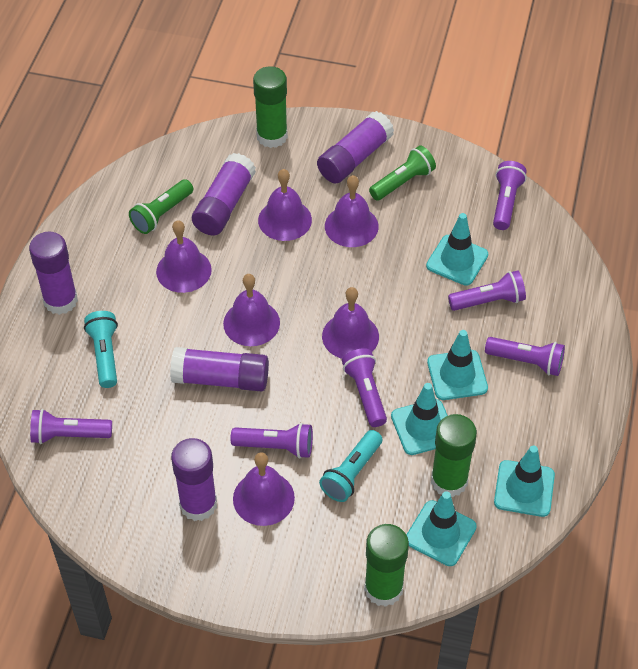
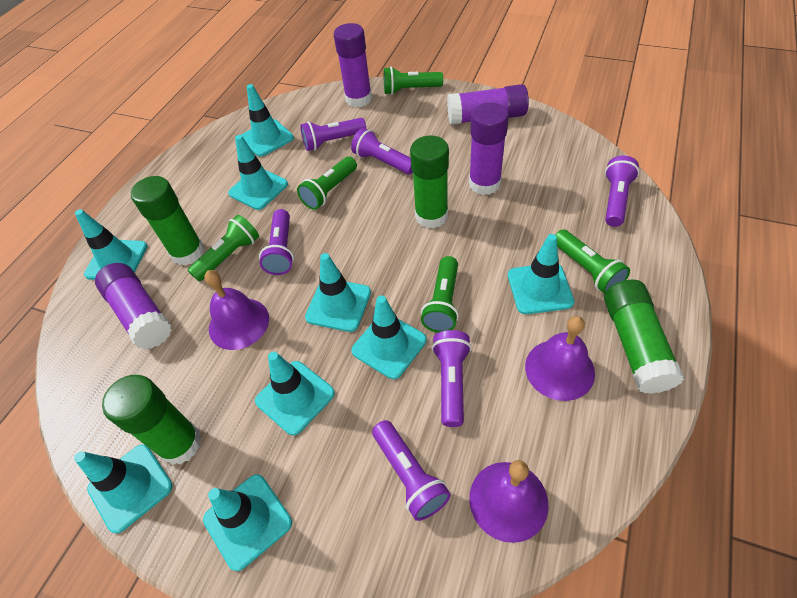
green flashlight: [129,179,193,234] [369,145,436,201] = 2 -> [188,214,259,282] [297,156,357,210] [384,67,443,95] [421,256,459,333] [555,229,630,294] = 5
green glue stick: [253,66,288,148] [364,524,409,607] [431,414,477,497] = 3 -> [102,375,202,465] [131,176,204,266] [410,135,449,228] [604,280,684,394] = 4
purple bell: [156,220,212,293] [223,274,280,346] [233,452,295,526] [258,169,312,241] [322,287,379,359] [325,175,379,247] = 6 -> [204,270,269,350] [469,460,549,543] [525,316,595,401] = 3
purple glue stick: [29,232,78,315] [170,347,269,392] [171,438,217,521] [192,153,256,236] [317,111,394,183] = 5 -> [95,263,172,350] [334,23,372,108] [447,84,529,125] [469,103,509,195] = 4
turquoise flashlight: [84,311,118,388] [319,430,382,502] = 2 -> none = 0
turquoise traffic cone: [391,383,448,455] [406,491,477,566] [426,213,488,286] [427,330,488,400] [494,446,555,517] = 5 -> [74,444,172,534] [75,209,148,280] [203,474,292,571] [228,135,288,210] [242,84,294,157] [255,352,335,435] [305,253,371,332] [351,295,427,379] [508,234,574,314] = 9

